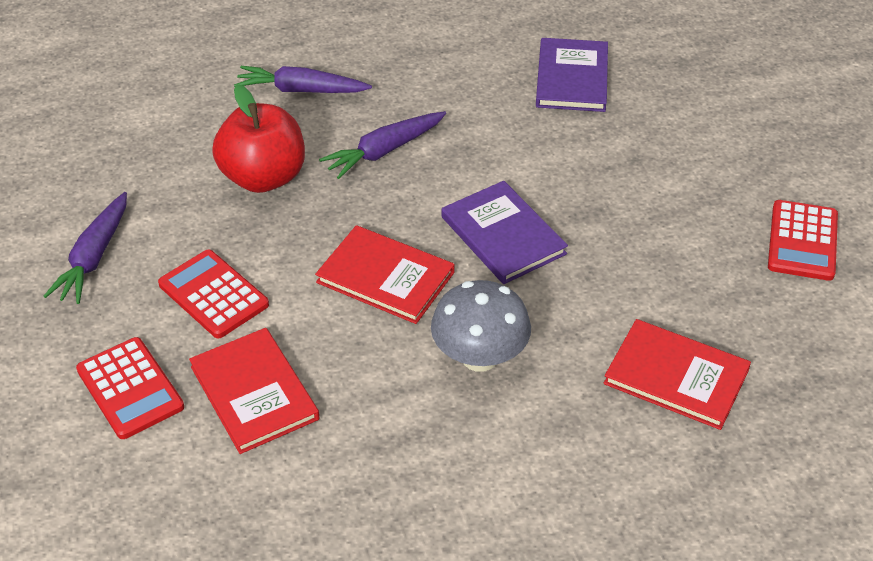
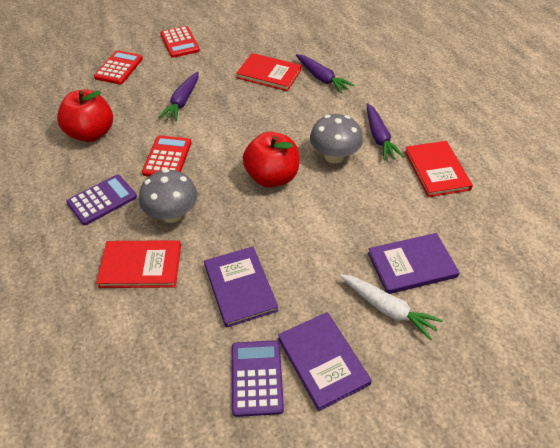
grey mushroom: [431,280,531,372] = 1 -> [139,169,198,223] [310,114,363,163] = 2
purple book: [442,181,568,284] [536,38,608,112] = 2 -> [204,247,278,328] [278,312,372,411] [368,233,460,294] = 3
purple calculator: none = 0 -> [66,175,137,225] [232,340,284,417] = 2
red apple: [212,84,305,193] = 1 -> [57,89,113,142] [243,132,299,187] = 2
white carrot: none = 0 -> [340,274,443,340] = 1

